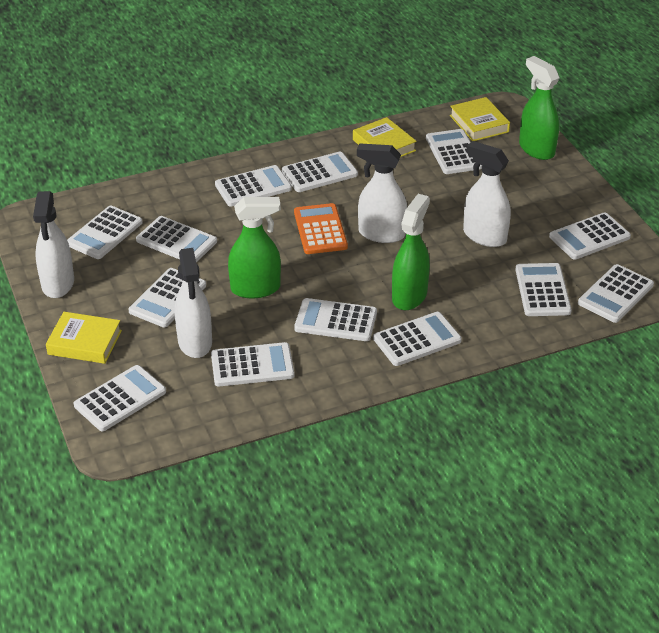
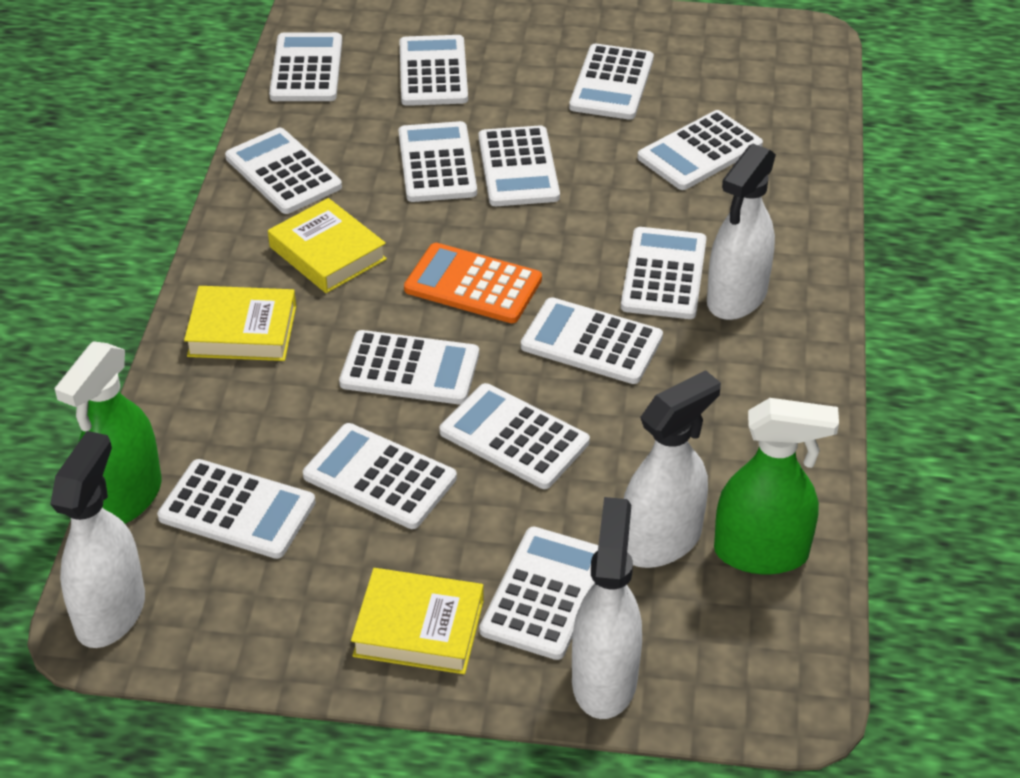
green spray bottle: [228,197,281,299] [392,194,430,310] [519,56,559,160] = 3 -> [55,341,161,524] [714,398,839,574] = 2
white calculator: [67,206,143,259] [74,365,166,431] [128,268,206,327] [136,216,217,262] [211,342,294,386] [215,165,292,207] [282,152,358,192] [294,298,377,341] [373,312,462,366] [426,129,482,174] [515,263,572,316] [549,212,631,260] [578,264,654,323] = 13 -> [157,459,316,559] [225,128,342,214] [269,32,342,101] [303,423,457,529] [339,330,479,404] [399,35,468,106] [399,121,477,202] [440,383,590,489] [479,125,560,206] [480,527,598,660] [521,297,663,384] [569,44,654,120] [621,227,706,319] [638,110,763,190] = 14

